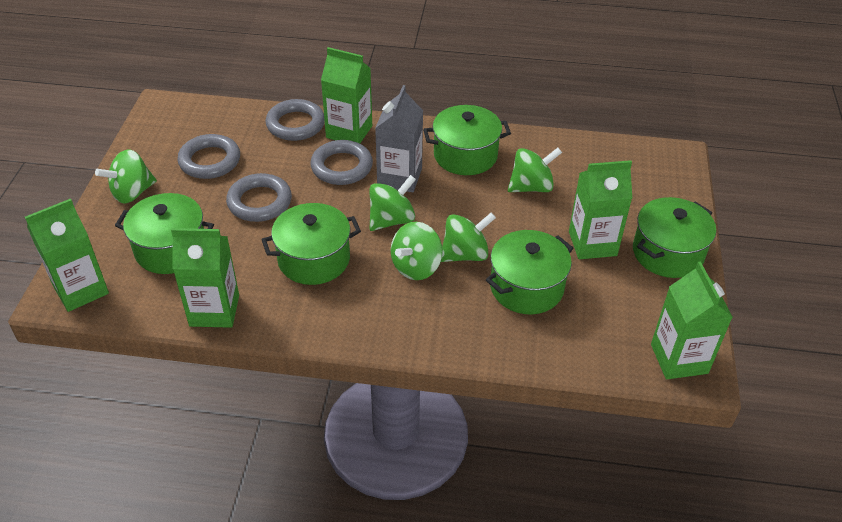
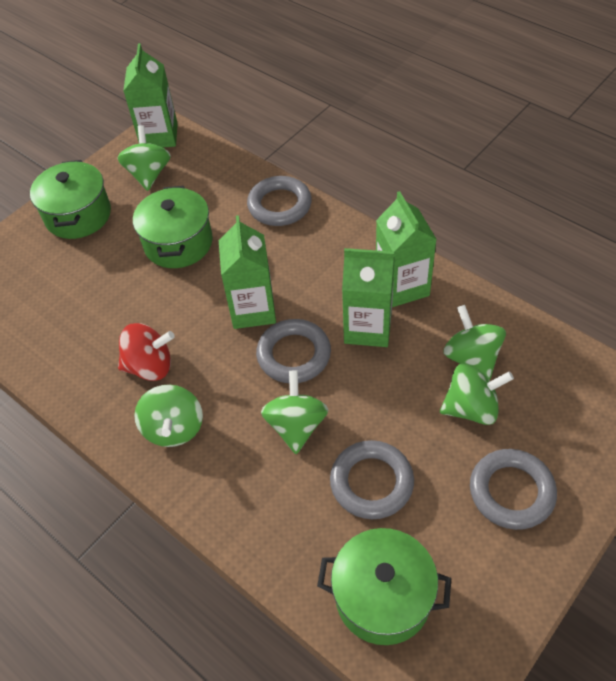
green carton: [25,199,109,312] [171,228,239,328] [321,47,372,144] [569,160,632,259] [651,262,733,379] = 5 -> [123,43,178,148] [219,215,276,329] [342,248,395,347] [376,191,437,307] = 4
green pot: [115,193,214,274] [261,203,361,285] [423,105,511,175] [486,230,573,314] [633,197,716,278] = 5 -> [30,160,111,239] [133,186,213,268] [317,528,451,645] = 3
grey carton: [375,85,423,192] = 1 -> none = 0
red spinning top: none = 0 -> [118,323,175,381] = 1

